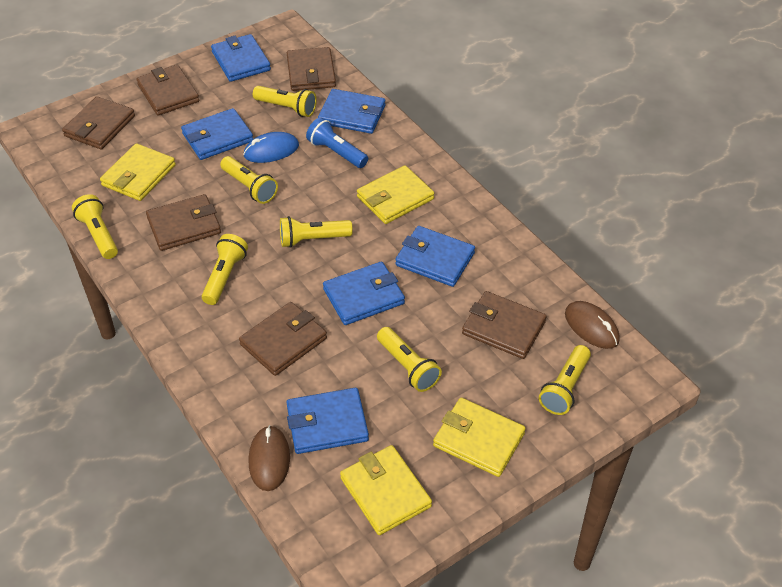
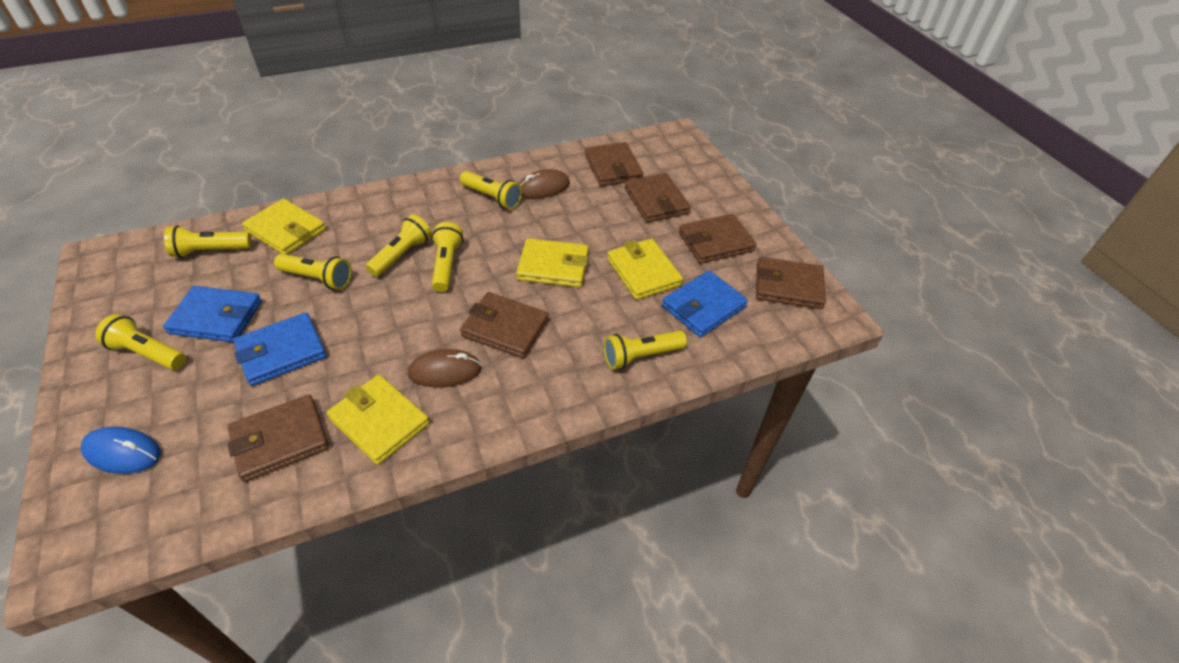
blue flashlight: [306,117,368,168] = 1 -> none = 0
blue wallet: [181,108,253,160] [211,34,271,82] [286,388,369,454] [318,89,385,134] [323,261,405,325] [395,226,475,287] = 6 -> [163,286,262,342] [233,312,327,386] [662,270,748,337] = 3

